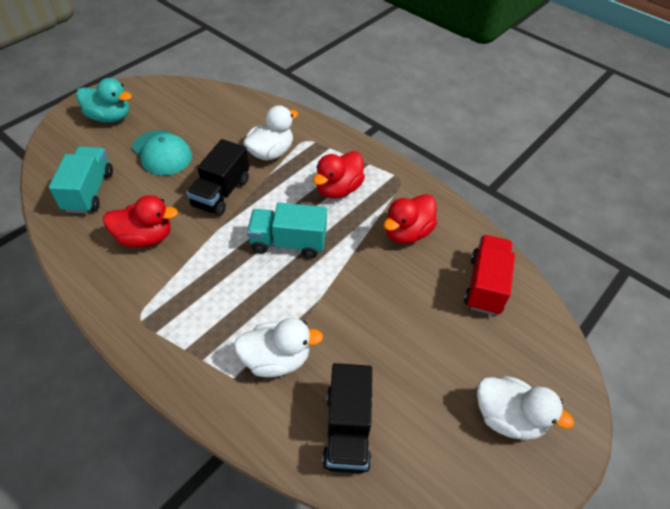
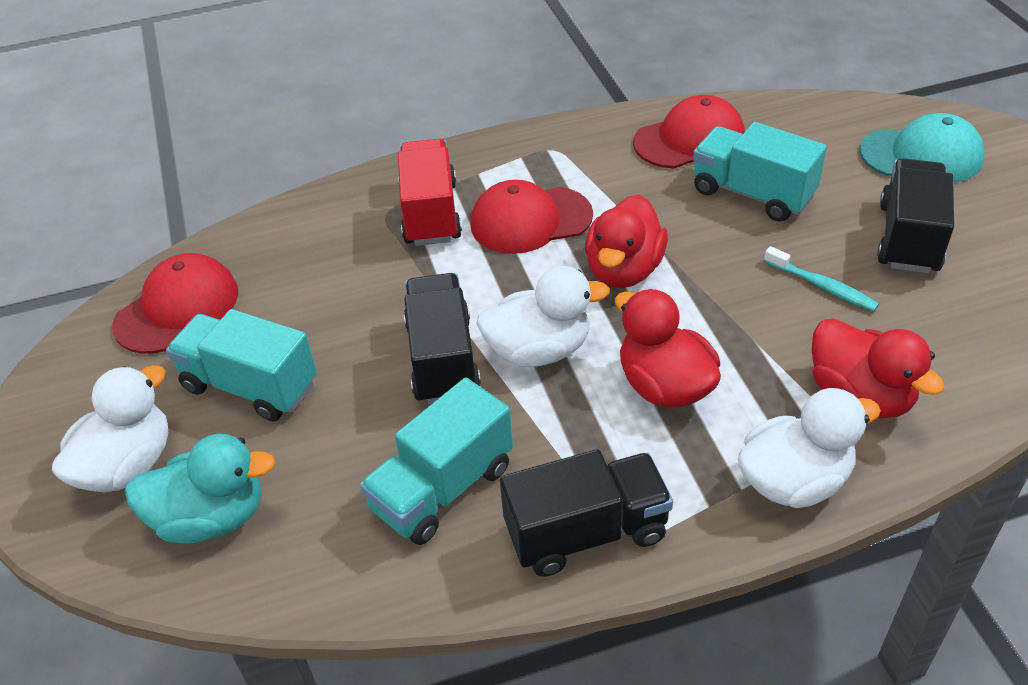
black truck: [186,139,249,216] [322,363,373,474] = 2 -> [404,273,481,404] [500,449,673,577] [877,158,954,273] = 3
red cap: none = 0 -> [112,253,238,354] [470,180,593,254] [633,95,745,168] = 3
turquoise toothbrush: none = 0 -> [764,246,879,312] = 1
turquoise truck: [49,146,113,214] [247,202,327,258] = 2 -> [166,309,317,421] [360,378,513,545] [693,122,827,222] = 3

